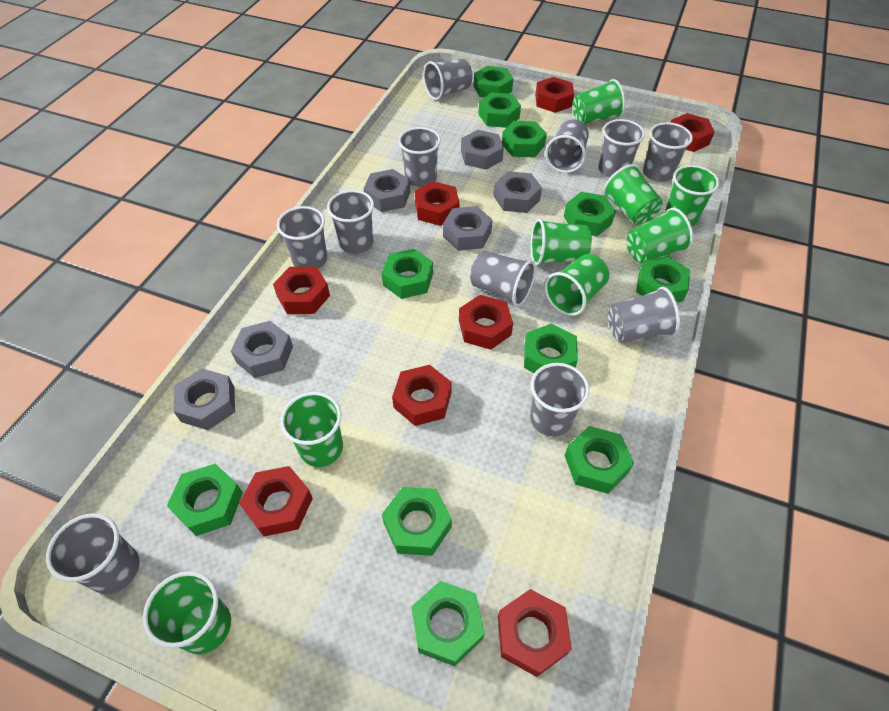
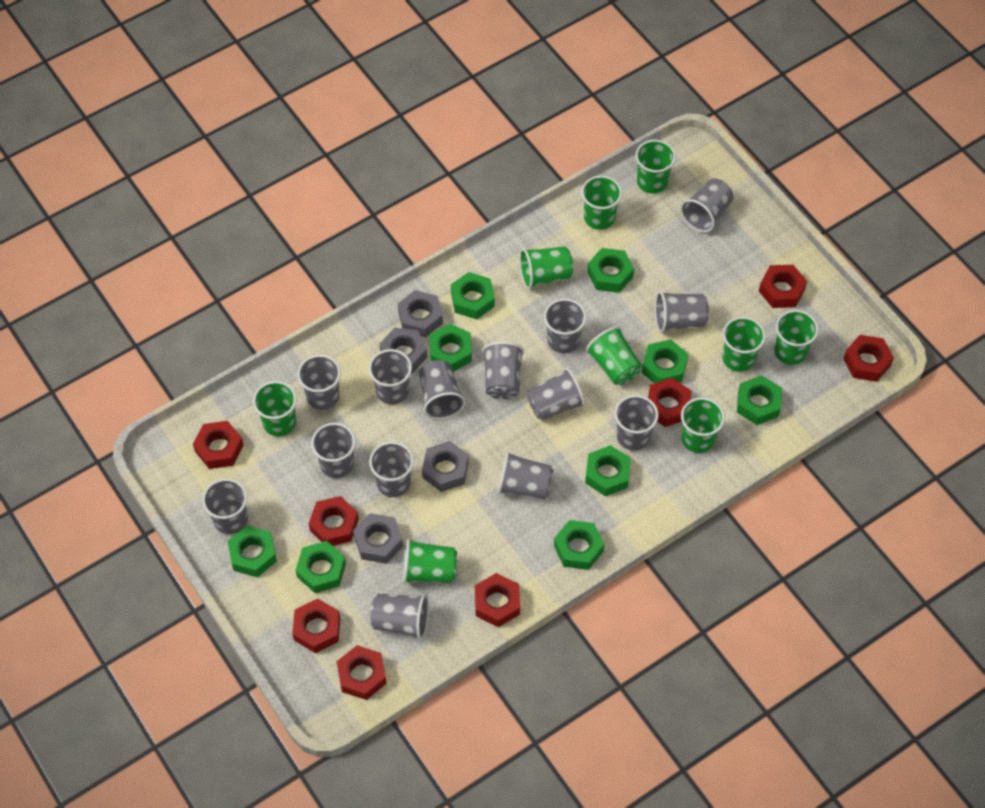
green cup: [143,571,231,654] [280,392,343,467] [531,219,592,265] [544,254,609,316] [572,79,625,124] [603,164,663,225] [626,208,693,264] [665,165,719,226] = 8 -> [253,381,297,436] [403,539,457,584] [519,247,573,289] [581,176,622,230] [586,326,642,385] [635,139,676,194] [681,397,725,453] [723,317,766,372] [774,310,819,365] = 9
green nut: [167,464,243,536] [381,249,433,299] [382,487,452,556] [411,581,485,666] [474,65,513,98] [478,92,521,128] [502,121,547,157] [524,323,578,373] [564,192,616,236] [564,426,634,494] [636,256,690,303] = 11 -> [228,525,277,577] [295,541,346,593] [430,324,472,372] [451,272,495,319] [554,520,604,570] [585,445,631,496] [587,248,634,293] [642,339,688,383] [737,375,782,425] = 9
grey cup: [46,513,140,594] [277,206,327,269] [327,190,374,254] [398,127,441,187] [423,59,473,100] [470,251,536,307] [530,363,590,437] [545,119,589,173] [599,119,645,177] [608,287,680,343] [643,122,693,182] = 11 -> [202,478,248,534] [297,355,341,410] [311,423,355,478] [369,349,412,404] [369,441,414,497] [370,594,429,640] [419,360,466,419] [482,342,524,399] [498,451,554,499] [527,368,585,421] [544,298,587,354] [615,395,659,451] [655,291,709,333] [680,178,734,233] = 14
grey nut: [173,369,235,430] [231,321,293,378] [363,169,410,212] [443,206,493,251] [461,130,504,170] [493,171,542,213] = 6 -> [353,513,403,564] [380,328,427,374] [398,290,443,338] [422,441,469,492] = 4

